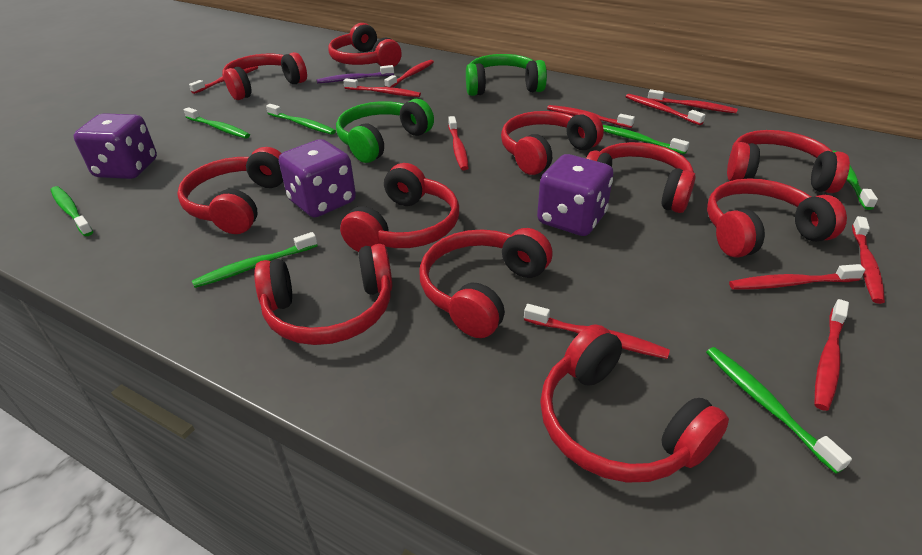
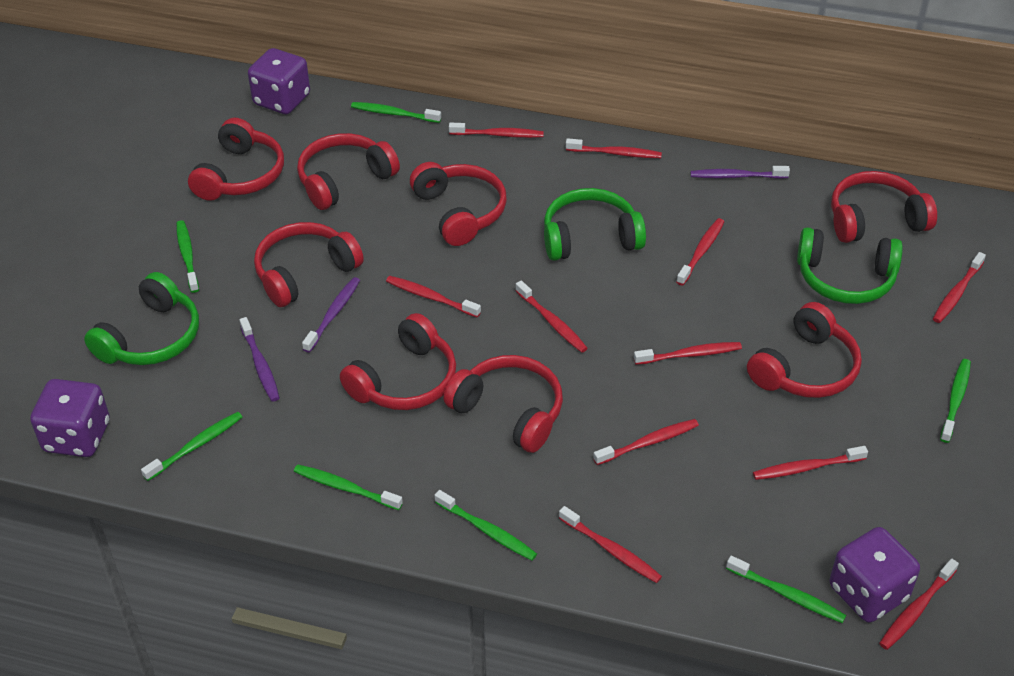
green headphones: [336,99,434,163] [466,54,547,96] = 2 -> [84,272,199,365] [544,188,646,261] [797,227,903,304] = 3
purple toothbrush: [316,65,394,83] = 1 -> [239,317,280,402] [302,277,360,353] [691,166,790,179] = 3
red headphones: [177,147,283,234] [222,52,307,100] [254,244,392,345] [329,23,402,67] [340,163,459,252] [419,228,553,338] [501,111,604,175] [540,324,729,483] [586,142,696,213] [707,178,847,257] [727,130,850,193] = 11 -> [188,118,284,201] [254,222,364,307] [297,133,400,210] [340,313,456,410] [410,162,507,246] [444,355,563,453] [747,302,862,398] [831,171,937,243] = 8

